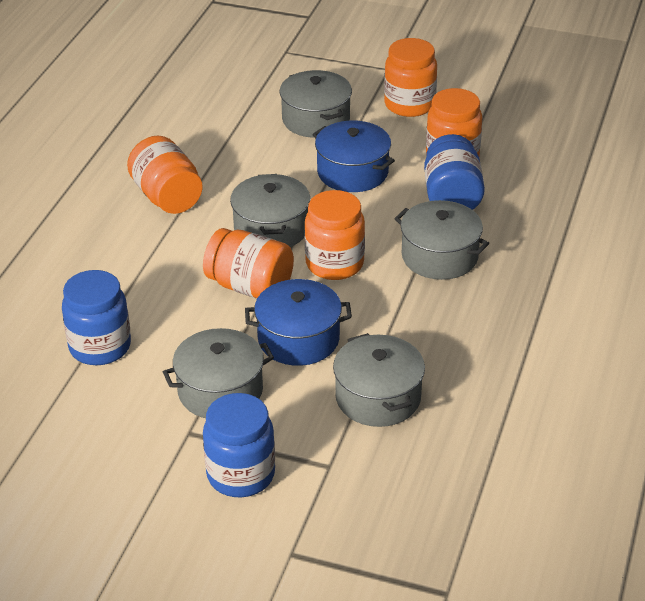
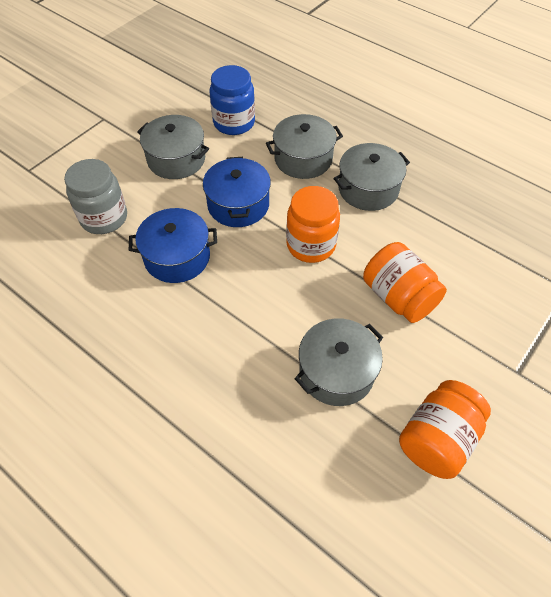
blue jar: [62,270,131,365] [203,393,275,497] [424,134,485,210] = 3 -> [210,65,255,135] = 1
grey jar: none = 0 -> [64,159,127,234] = 1
grey pot: [163,328,274,418] [230,174,310,247] [279,70,352,138] [333,333,425,427] [394,200,489,280] = 5 -> [137,115,209,179] [266,114,343,179] [294,318,383,406] [334,143,410,211] = 4
orange jar: [127,136,203,214] [203,228,294,298] [305,190,365,280] [384,38,437,117] [426,88,482,156] = 5 -> [286,186,340,263] [363,242,447,323] [399,380,491,479] = 3

